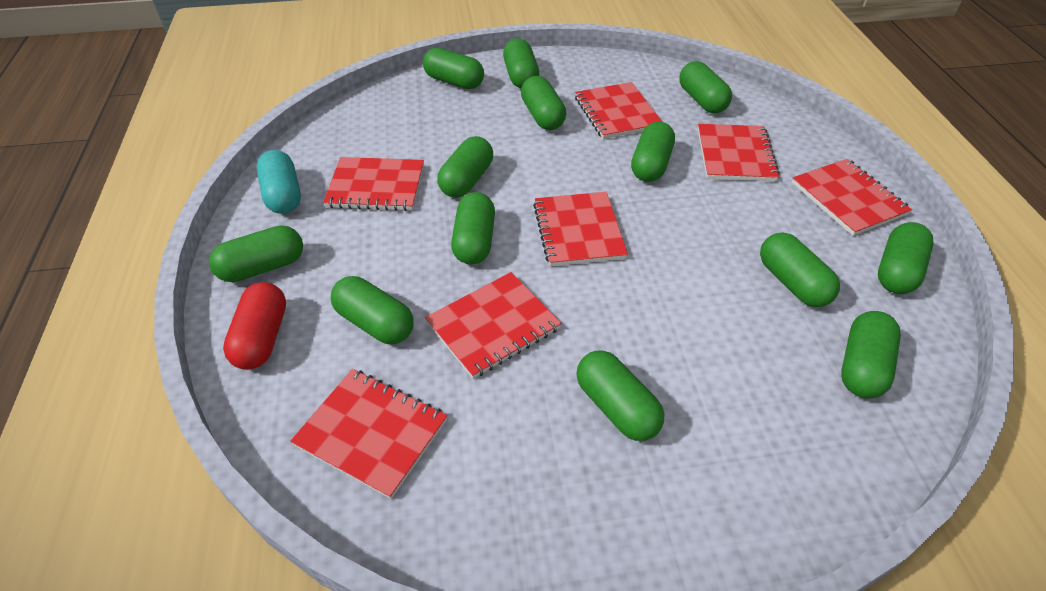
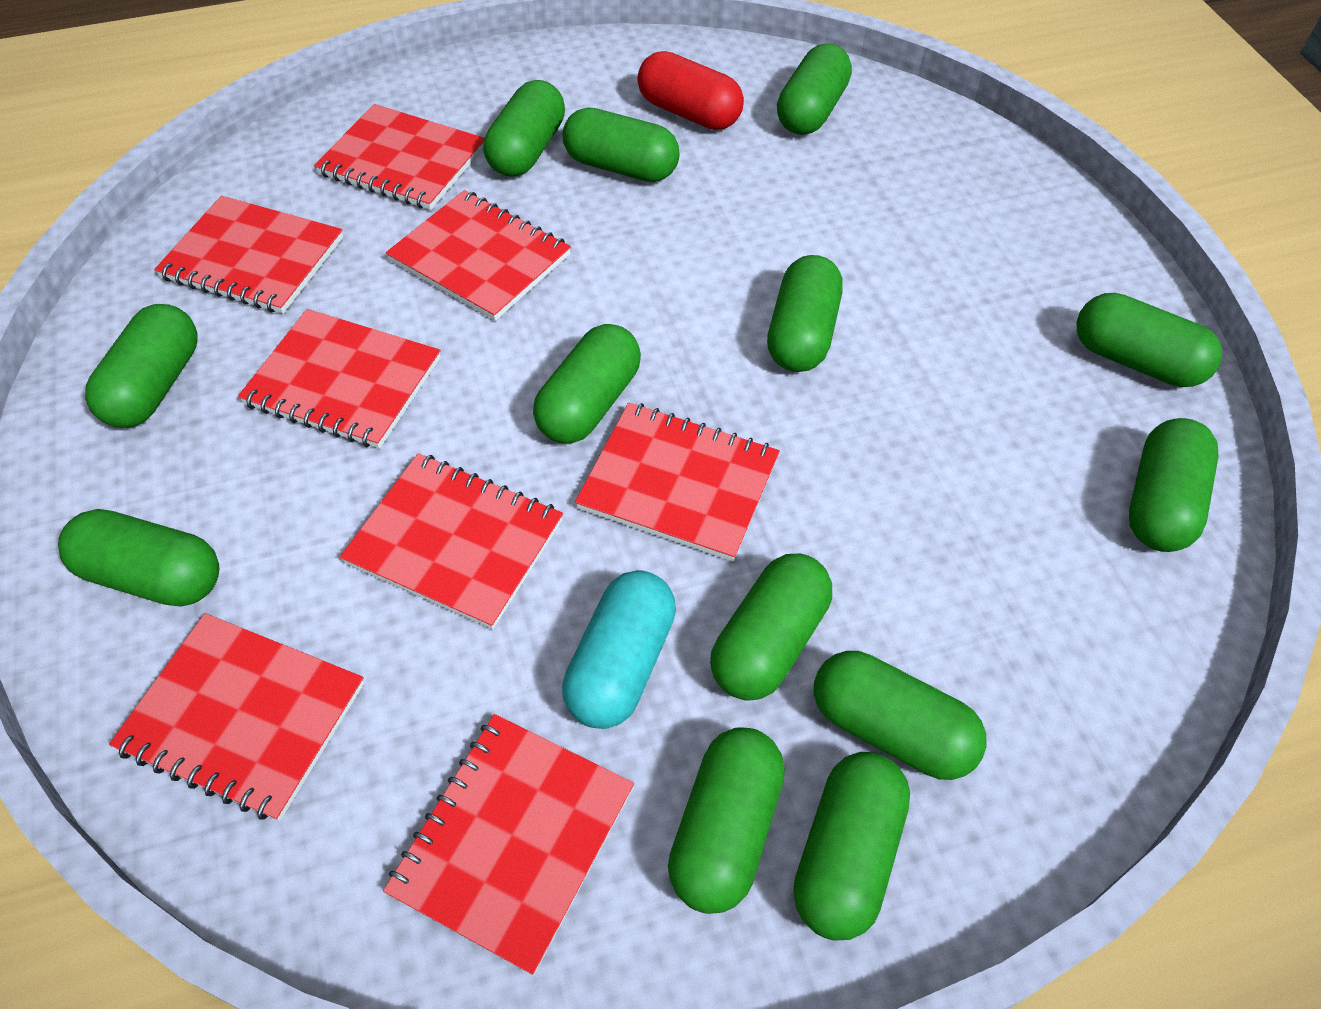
red notebook: [290,369,447,499] [323,157,424,211] [425,272,561,379] [533,192,628,267] [575,82,662,139] [698,124,780,181] [792,159,912,236] = 7 -> [109,613,364,821] [154,196,343,314] [238,309,441,448] [314,104,484,210] [340,453,563,629] [383,714,634,975] [386,190,571,321] [575,403,780,561] = 8

